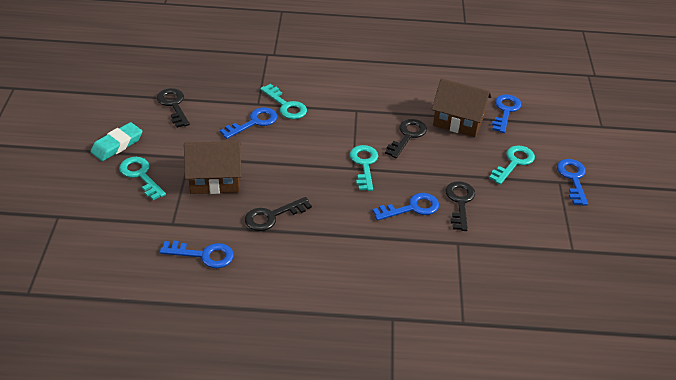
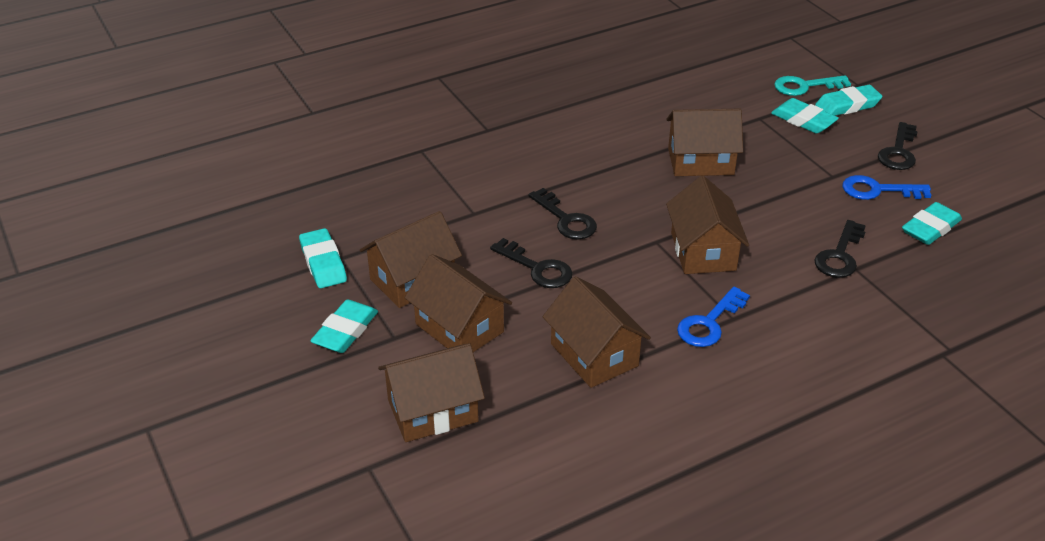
blue key: [160,241,234,268] [220,108,278,139] [372,193,439,221] [492,94,522,133] [557,159,588,206] = 5 -> [677,286,750,347] [843,175,931,200] = 2
brown house: [184,141,242,194] [432,79,492,137] = 2 -> [360,211,462,308] [378,343,485,442] [405,254,512,352] [543,276,651,388] [666,109,743,176] [666,176,749,274] = 6
turquoise eraser: [91,122,142,161] = 1 -> [299,228,347,288] [310,299,378,353] [771,98,839,134] [815,85,882,116] [902,202,962,245] = 5
turquoise key: [119,157,166,200] [260,84,307,119] [350,145,378,191] [489,145,535,185] = 4 -> [774,75,851,96] = 1

